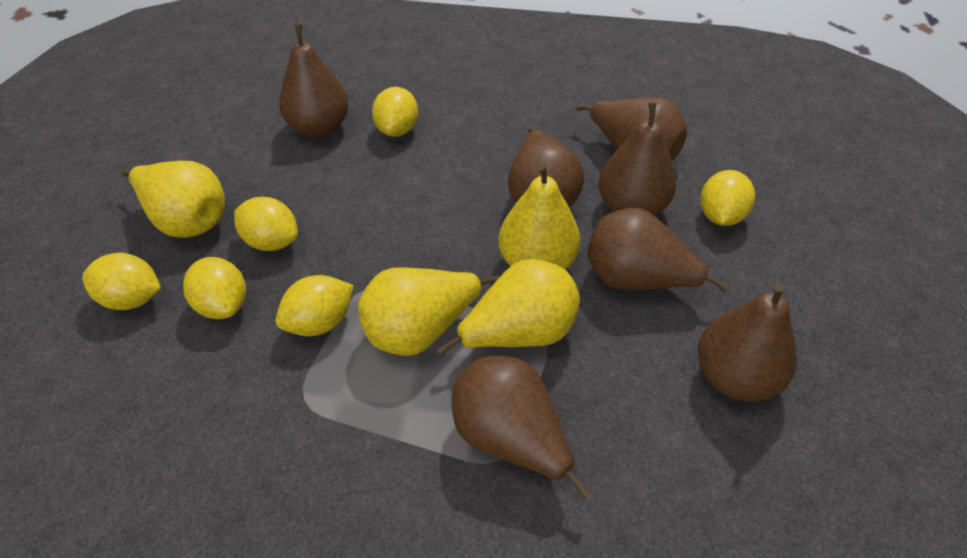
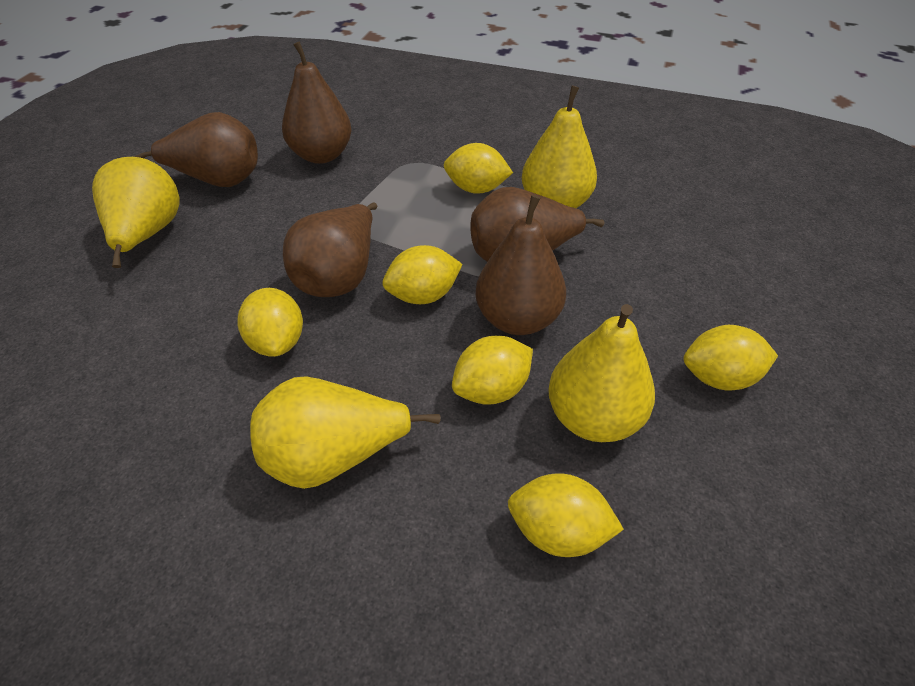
brown pear: [279,24,349,137] [452,356,591,499] [508,127,584,207] [576,97,687,161] [587,208,730,292] [598,102,676,216] [697,283,797,401] = 7 -> [135,112,258,187] [282,41,352,164] [283,202,377,297] [470,187,604,262] [476,195,566,335] = 5

